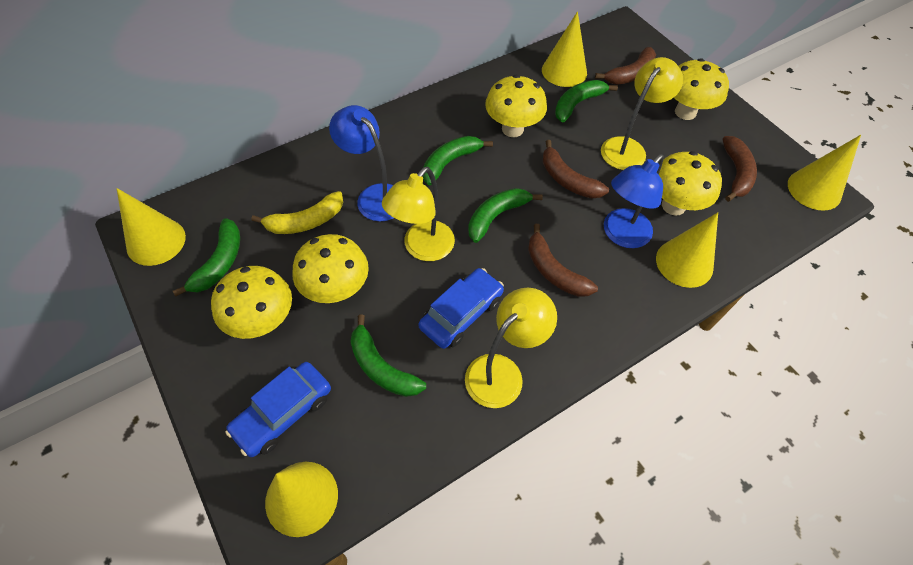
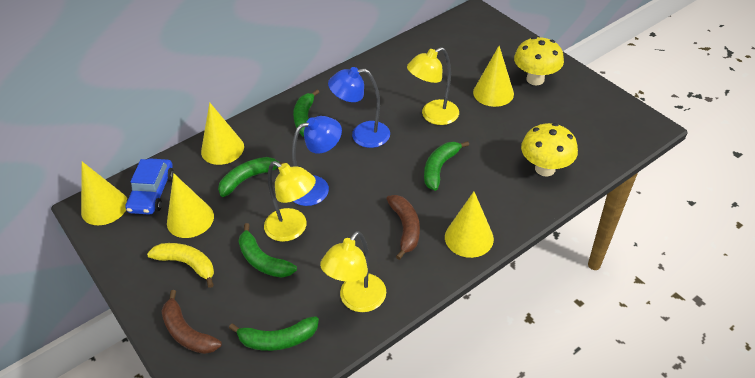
blue car: [225,362,331,457] [418,268,504,349] = 2 -> [125,159,174,215] = 1
brown banana: [528,224,598,297] [543,140,609,198] [595,47,656,85] [722,136,757,202] = 4 -> [161,290,222,354] [386,195,420,260] = 2
yellow mushroom: [211,266,292,339] [292,234,369,303] [485,75,547,137] [659,151,722,216] [674,58,729,120] = 5 -> [514,37,564,85] [521,123,578,177] = 2

